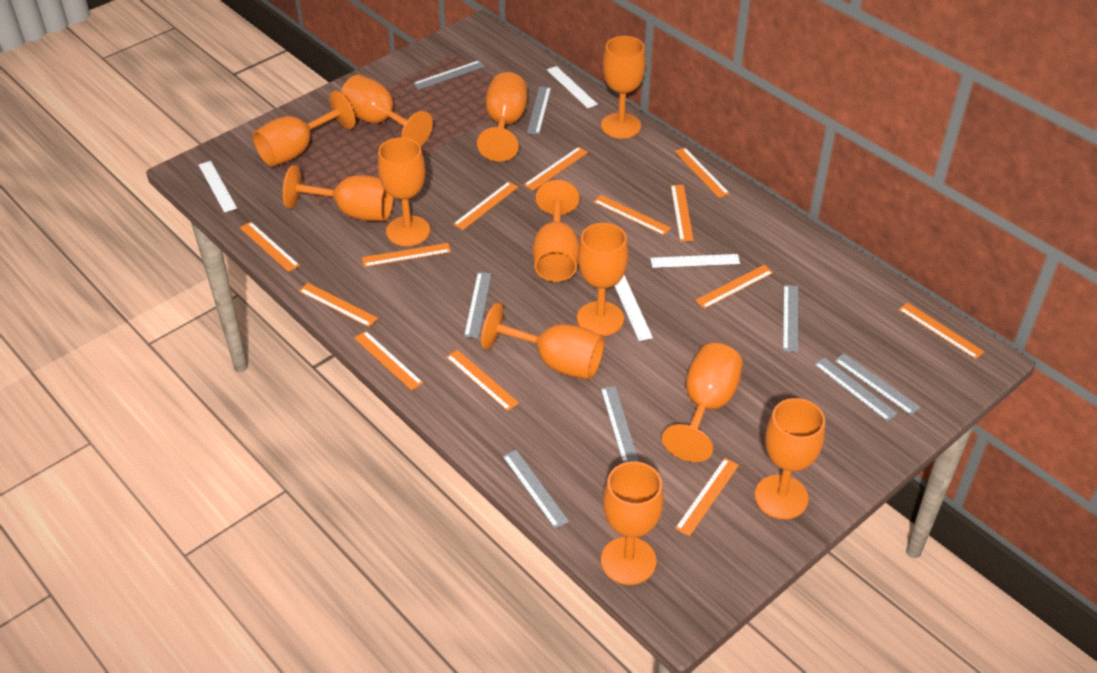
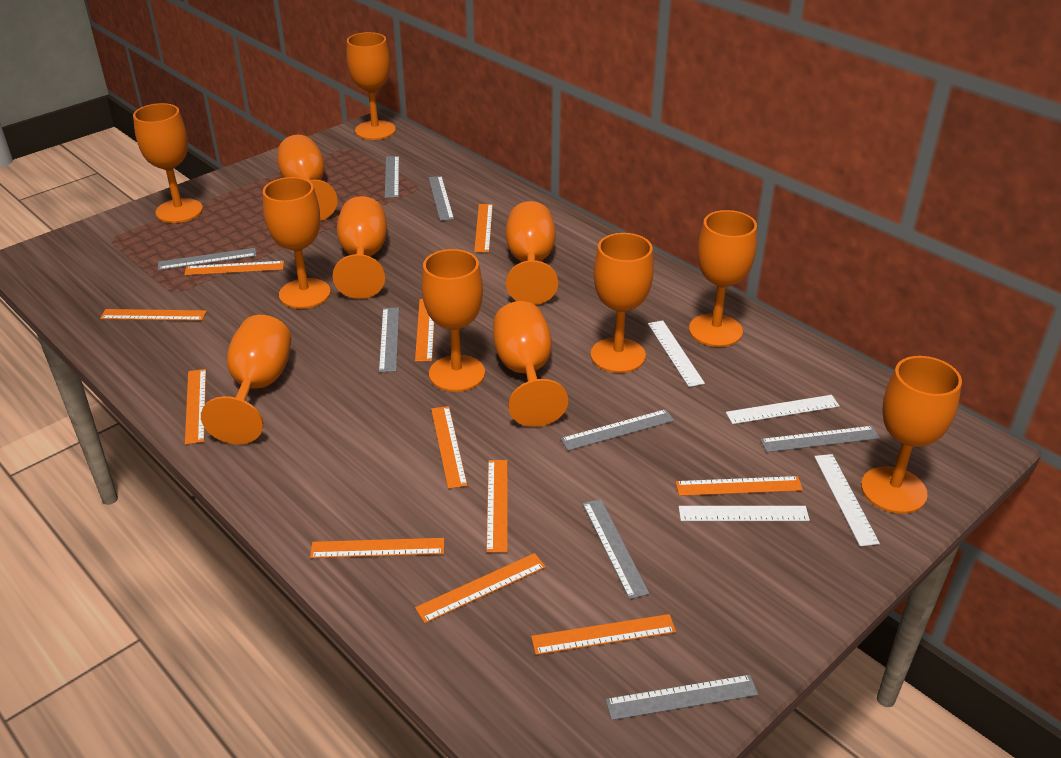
orange ruler: [240,222,300,272] [299,283,378,327] [354,331,423,391] [362,243,451,267] [446,350,519,411] [453,181,518,230] [524,147,588,191] [593,195,671,235] [671,185,694,242] [674,148,730,198] [675,458,739,536] [695,265,773,309] [898,303,984,359] = 13 -> [100,309,207,321] [184,261,284,275] [185,369,206,445] [310,538,444,558] [415,299,434,362] [415,553,546,623] [431,406,467,489] [474,204,493,252] [486,460,508,553] [531,614,676,655] [676,476,803,496] = 11

